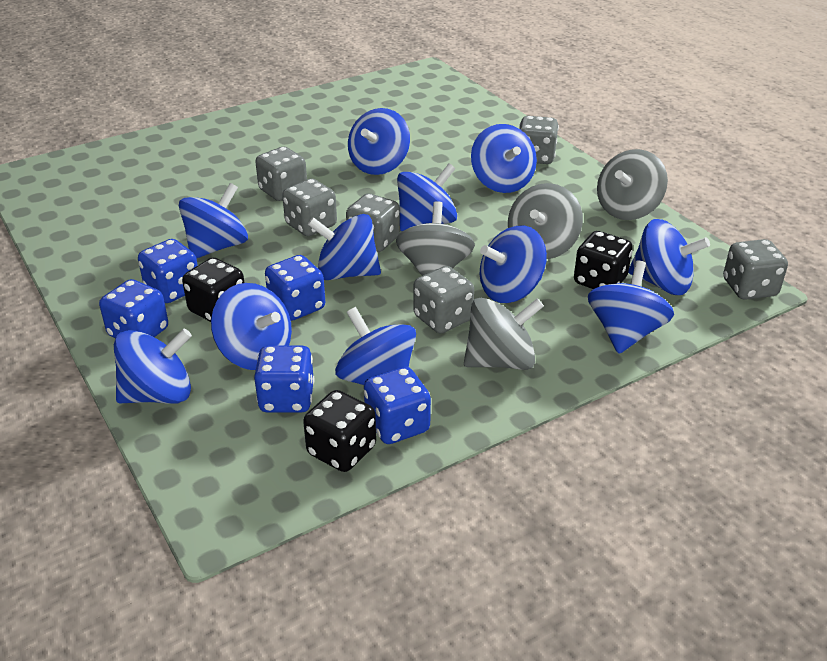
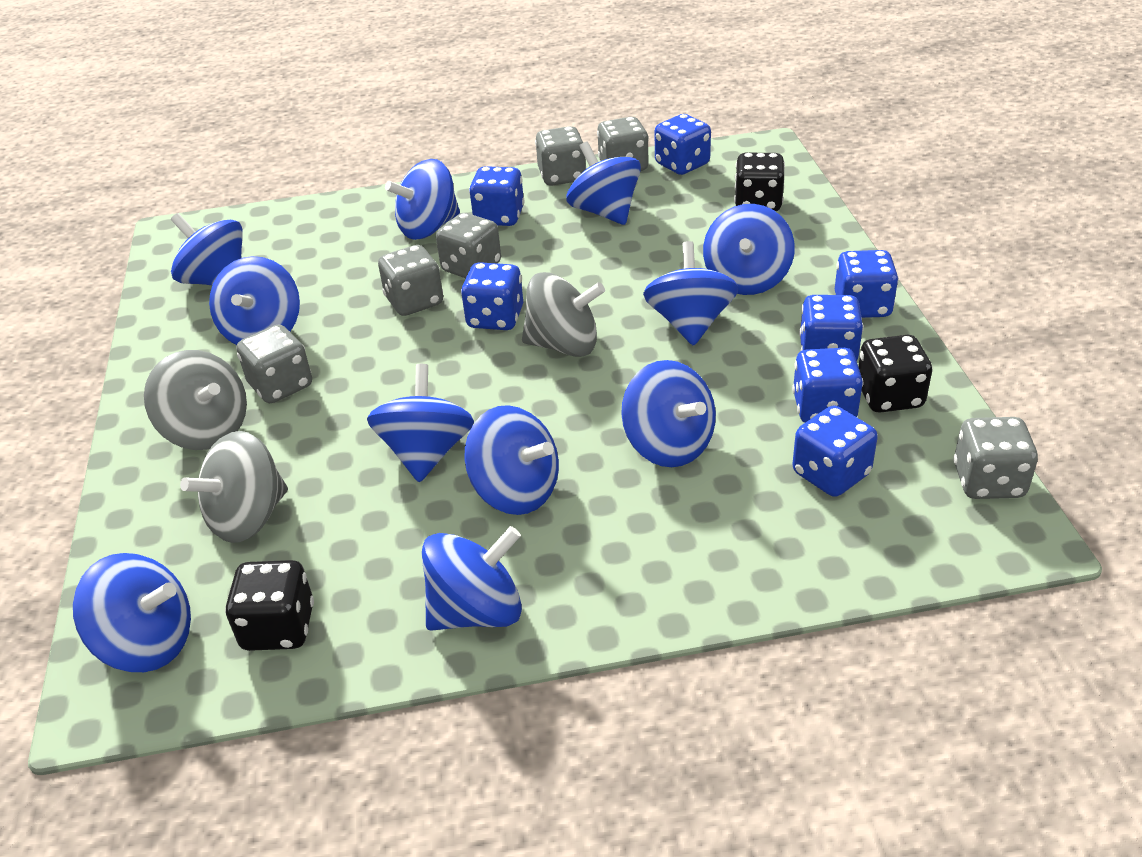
blue dice: [99,279,168,339] [138,239,198,303] [254,345,314,413] [265,255,325,321] [364,367,431,444] = 5 -> [461,262,523,330] [469,166,524,226] [655,114,711,175] [792,348,863,423] [792,405,878,497] [799,295,864,361] [835,250,899,318] = 7
grey spinning top: [396,201,475,276] [464,298,544,370] [508,183,583,259] [597,149,668,220] = 4 -> [144,350,247,450] [180,431,288,543] [522,272,605,357] = 3

